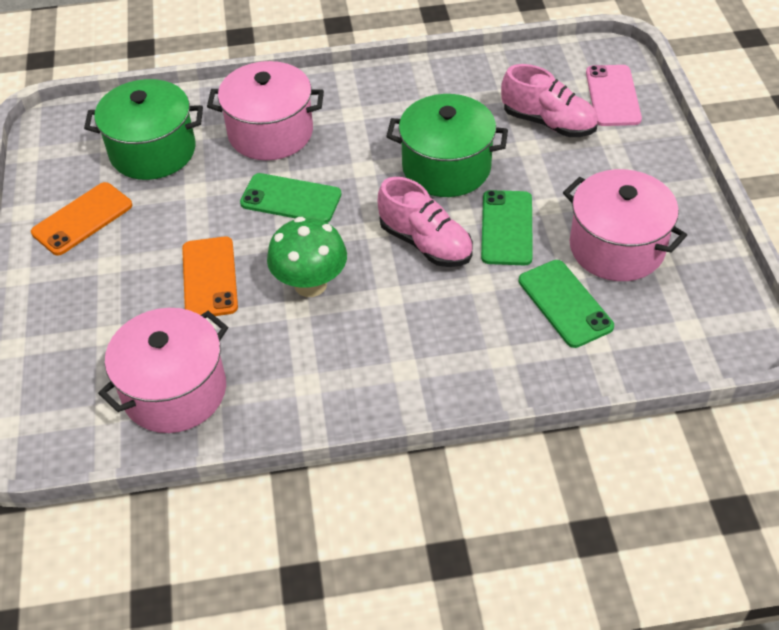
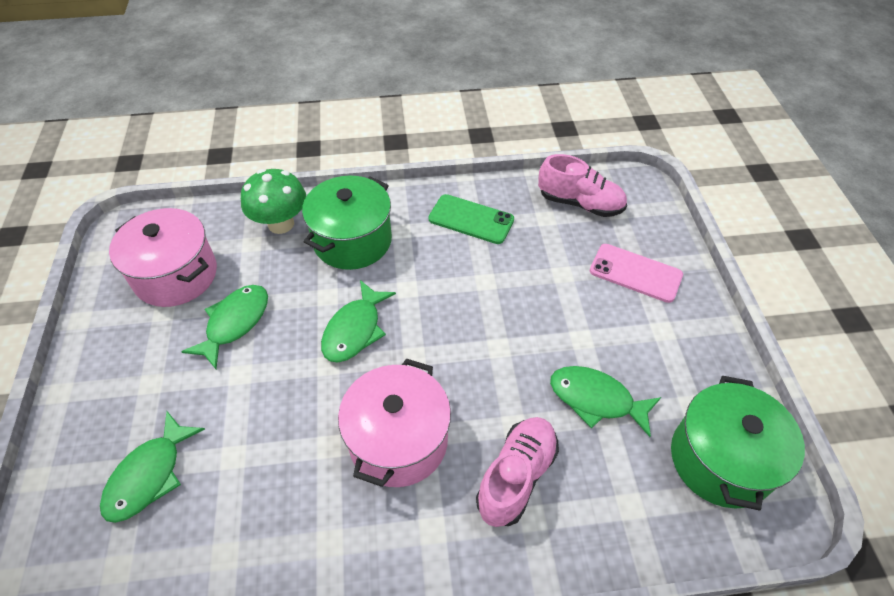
green fish: none = 0 -> [100,411,205,523] [181,285,268,369] [321,280,396,362] [550,366,661,437] = 4
green phone: [240,173,341,223] [481,190,533,265] [519,260,614,348] = 3 -> [428,194,514,244] = 1
orange phone: [31,182,132,255] [182,237,238,316] = 2 -> none = 0
pink pot: [98,308,228,433] [207,61,324,160] [563,169,687,281] = 3 -> [109,208,217,307] [338,358,451,487] = 2

